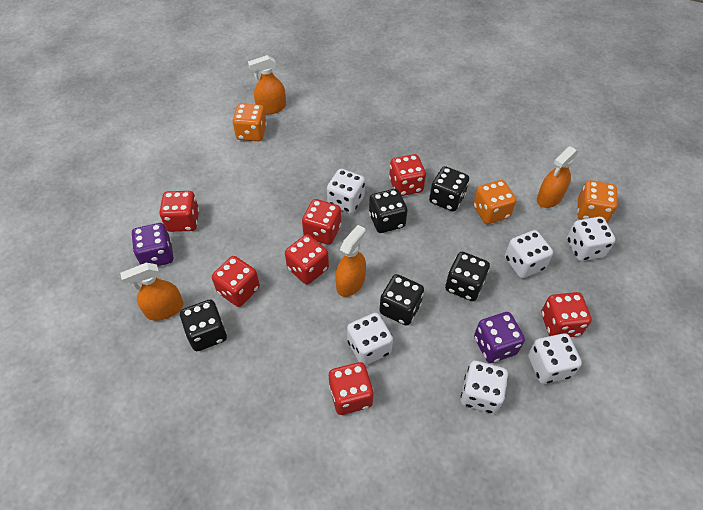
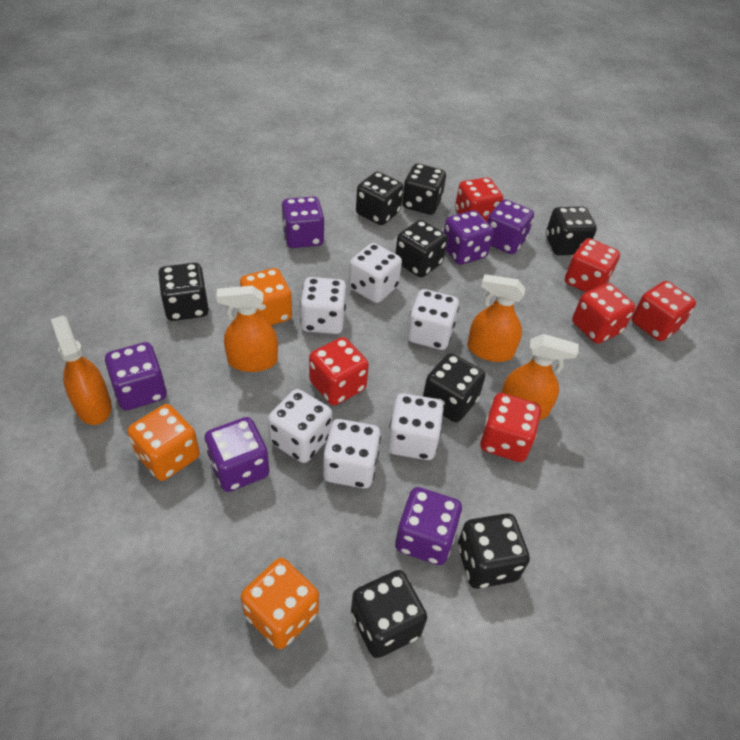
black dice: [180,299,227,351] [369,189,408,233] [379,274,424,326] [429,166,469,212] [445,252,490,301] = 5 -> [158,263,209,321] [351,570,427,658] [356,172,404,225] [395,220,447,277] [402,164,446,215] [423,353,486,422] [458,513,530,589] [546,206,597,256] = 8
purple dice: [132,223,173,266] [474,312,525,363] = 2 -> [105,342,167,410] [205,417,270,492] [282,196,325,248] [395,487,462,565] [444,210,494,265] [487,199,534,254] = 6
red dice: [159,191,199,232] [212,256,260,307] [285,234,329,284] [302,199,341,245] [329,362,374,415] [389,154,426,196] [541,292,592,337] = 7 -> [309,337,369,405] [455,177,503,221] [480,393,541,462] [565,238,620,292] [572,283,635,344] [632,281,696,341] = 6

